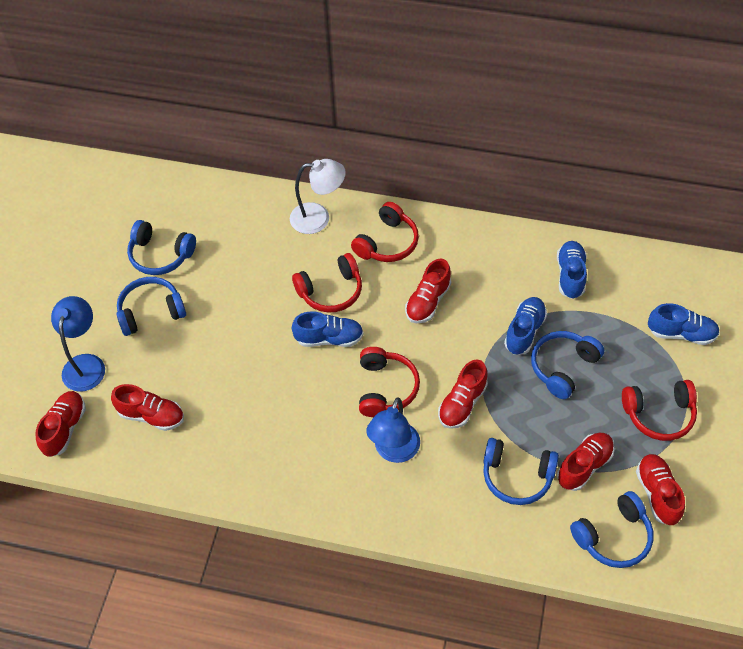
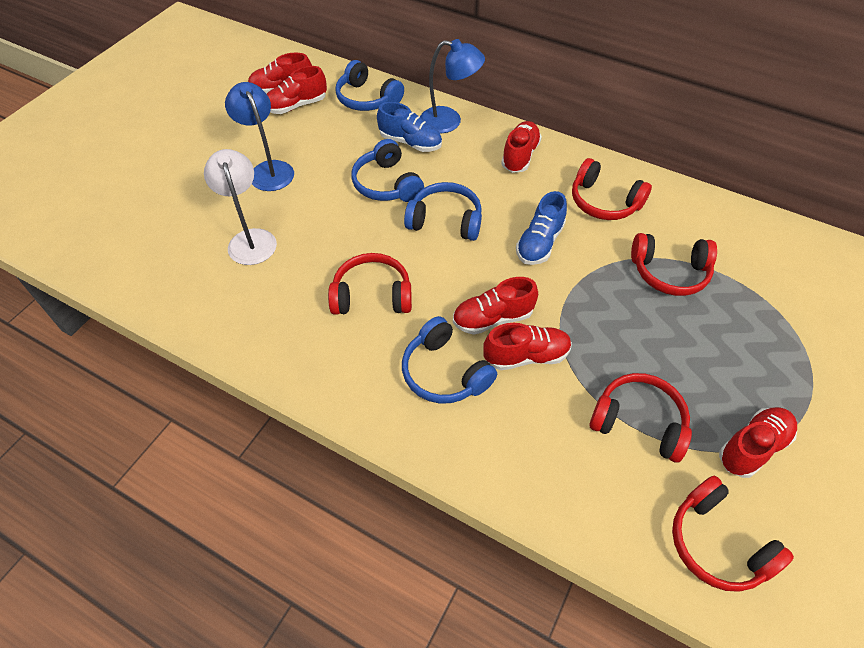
blue headphones: [117,277,186,336] [127,220,196,275] [483,438,559,505] [531,331,604,399] [570,491,653,568] = 5 -> [335,60,404,111] [351,139,424,202] [402,316,497,404] [404,182,482,241] = 4
blue shoe: [292,311,364,347] [504,297,547,355] [557,241,587,299] [648,303,720,345] = 4 -> [377,102,442,152] [516,191,567,265] = 2
red headphones: [292,253,362,313] [351,202,419,262] [359,347,420,417] [622,380,697,441] = 4 -> [328,253,412,315] [572,158,652,220] [590,373,692,462] [631,233,717,296] [672,476,794,592] = 5

